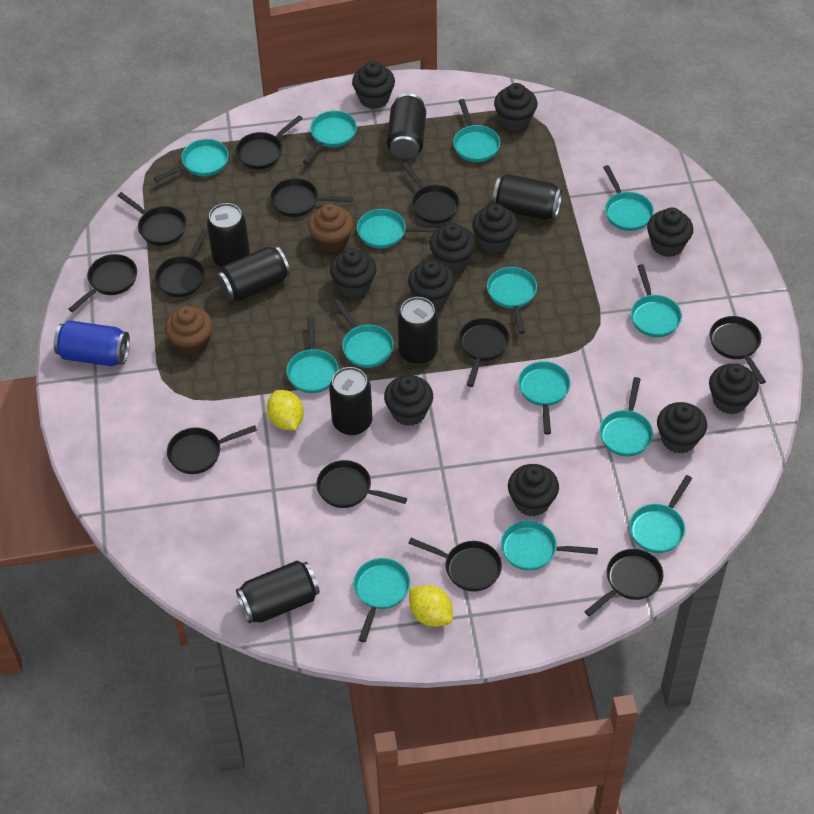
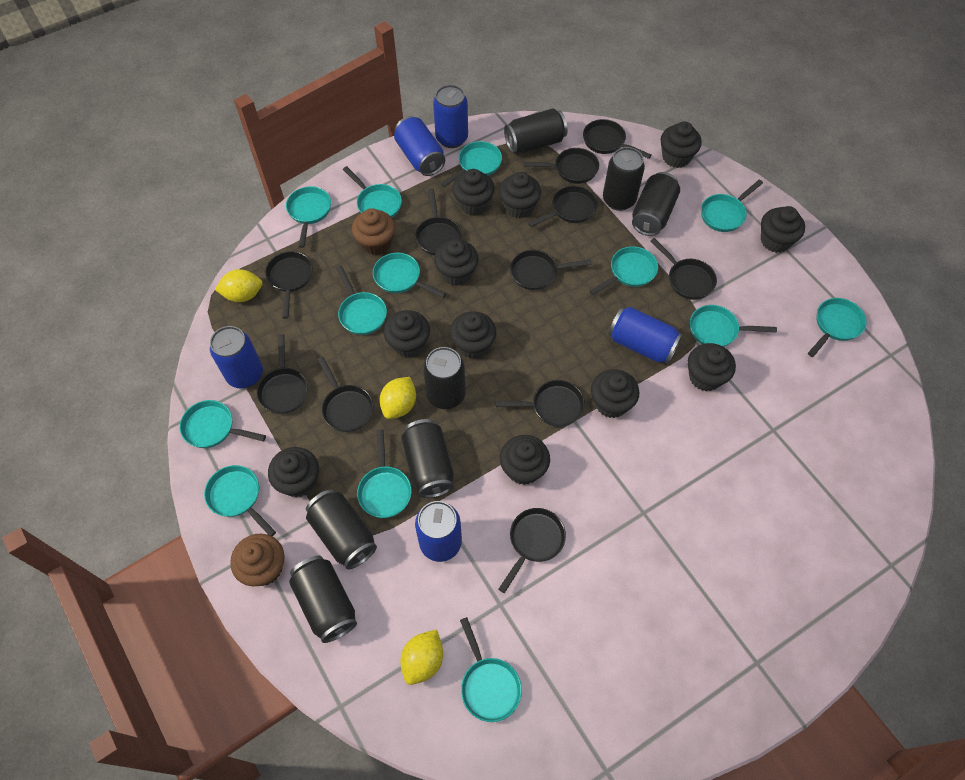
black pan: [68,254,137,312] [118,192,187,246] [155,229,208,297] [167,425,257,474] [235,115,303,170] [270,178,353,217] [316,460,407,508] [402,162,460,224] [408,538,502,592] [458,318,510,387] [584,549,663,617] [709,316,766,384] = 12 -> [257,334,308,414] [265,251,313,319] [318,357,373,432] [415,189,461,255] [496,380,585,427] [499,508,566,593] [510,250,592,290] [524,148,599,184] [528,185,598,227] [583,119,652,159] [650,238,717,300] = 11
blue can: [54,320,130,366] = 1 -> [210,326,263,388] [394,116,445,176] [415,501,462,562] [433,85,468,148] [608,307,683,364] = 5
turquoise pan: [154,139,229,182] [286,317,339,393] [303,111,357,164] [334,299,394,368] [353,558,410,642] [357,209,441,248] [453,99,500,162] [487,267,537,334] [501,521,598,571] [518,361,571,435] [599,377,653,456] [603,165,654,231] [629,475,692,553] [631,264,682,337] = 14 -> [180,400,266,448] [204,465,276,536] [286,186,331,248] [336,266,387,335] [343,166,402,218] [357,429,412,518] [373,253,446,298] [441,141,502,187] [460,617,522,722] [589,246,658,295] [690,305,777,347] [701,180,763,232] [808,298,867,357] = 13
yellow lemon: [267,390,304,430] [409,585,453,627] = 2 -> [215,269,263,302] [379,377,416,419] [400,630,443,685] = 3

